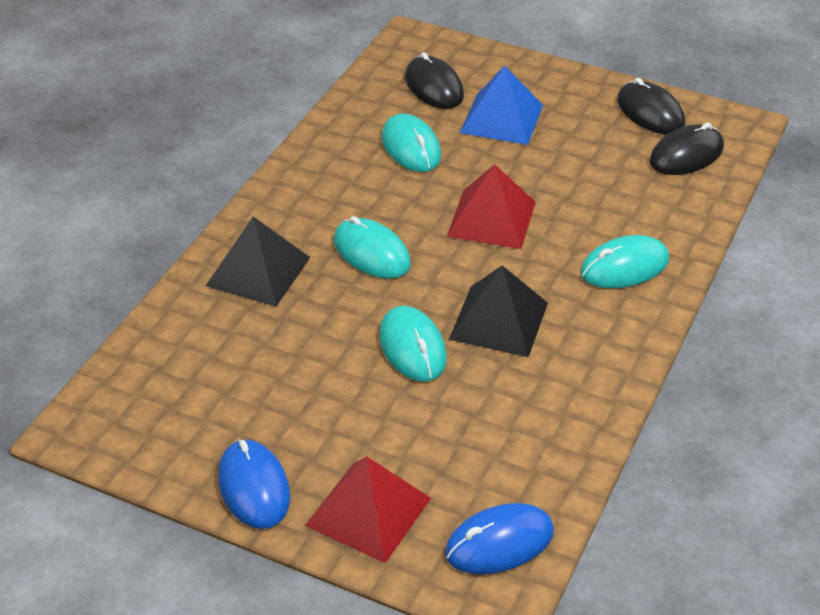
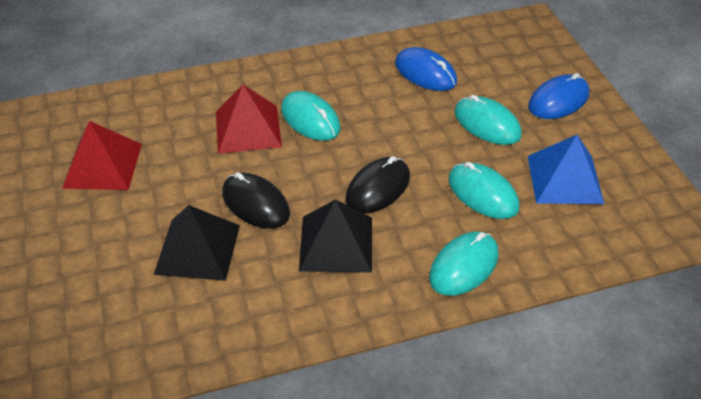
black mouse: [405,52,464,109] [617,78,685,134] [649,123,724,175] = 3 -> [222,172,290,229] [345,156,410,214] = 2

